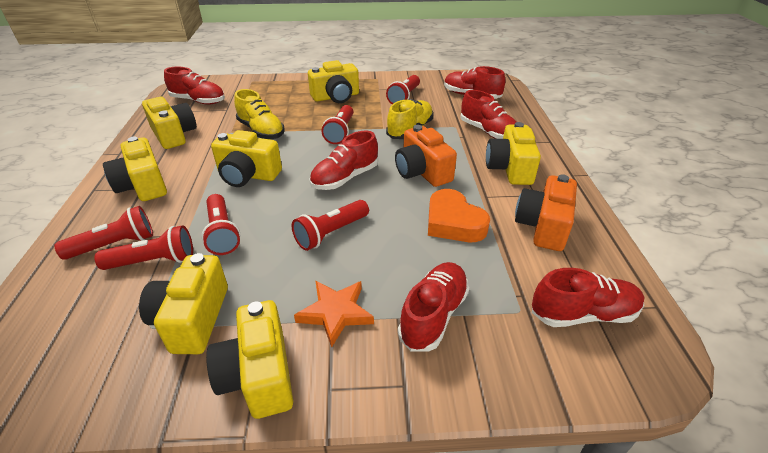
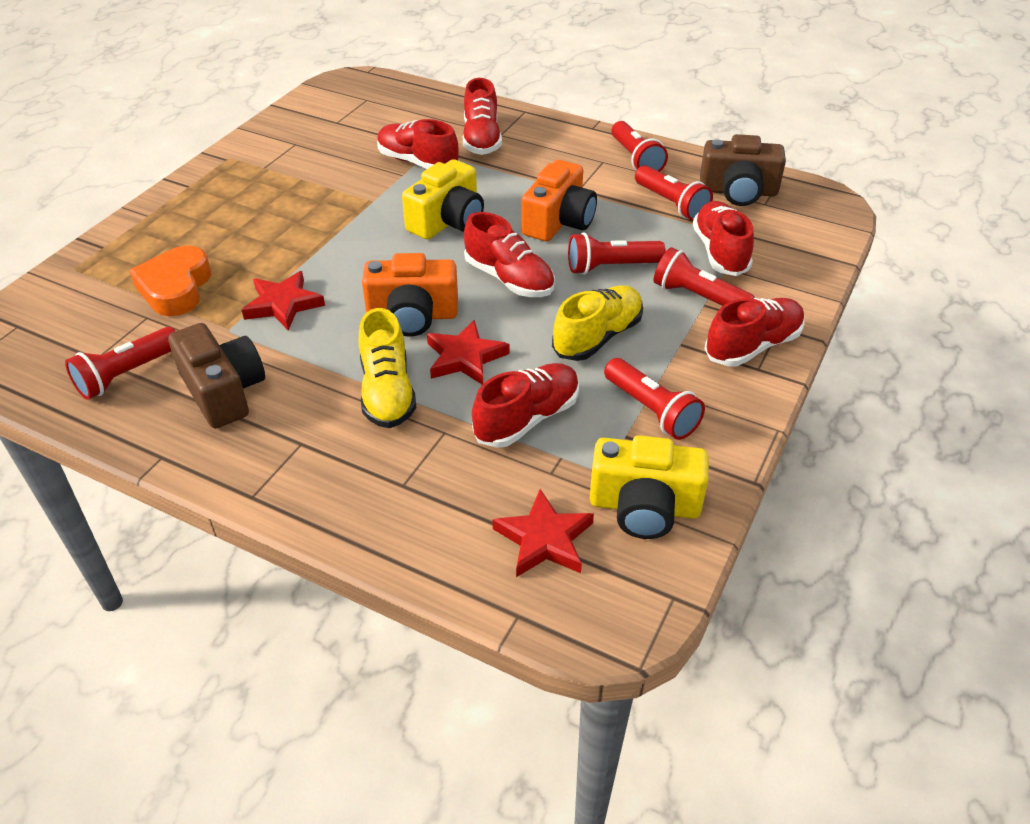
brown camera: none = 0 -> [168,323,265,428] [700,134,786,206] = 2
orange star: [294,281,374,348] = 1 -> none = 0
red star: none = 0 -> [242,271,325,330] [427,320,510,385] [492,489,594,577] = 3
yellow camera: [103,137,167,201] [139,253,228,354] [142,97,197,149] [206,300,293,419] [211,130,282,187] [308,60,359,103] [486,122,541,185] = 7 -> [402,159,484,239] [590,435,709,539] = 2

